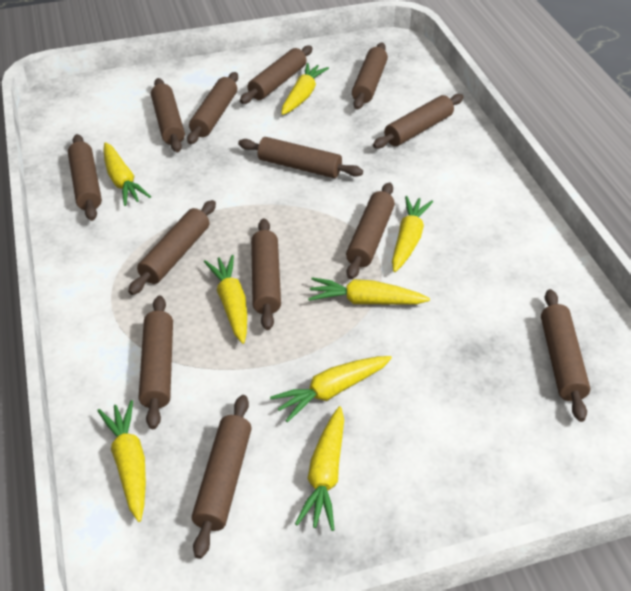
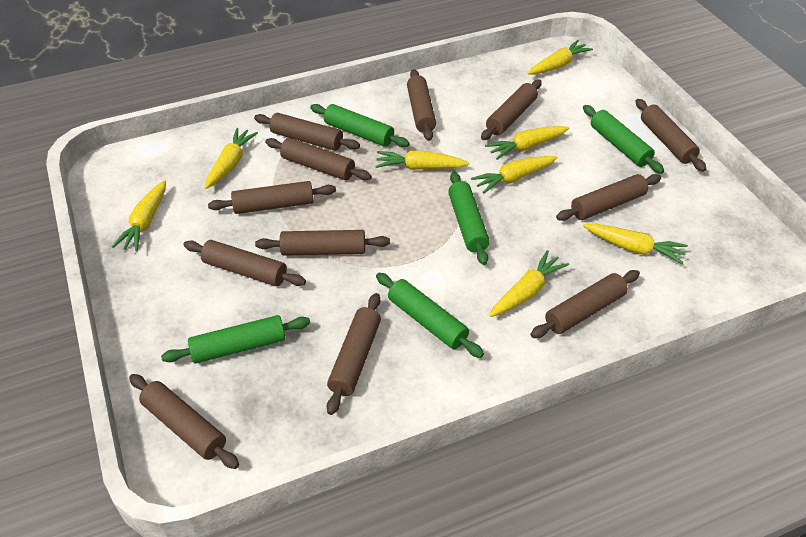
brown rolling pin: [68,134,102,221] [128,200,216,295] [139,296,173,429] [151,78,185,152] [187,72,238,144] [192,395,251,559] [238,137,363,178] [240,46,313,104] [251,219,281,330] [346,182,395,279] [352,43,388,110] [373,94,464,149] [541,289,591,422] = 13 -> [129,374,239,469] [183,240,306,286] [208,181,336,214] [254,113,360,151] [255,230,390,256] [265,138,372,180] [327,293,381,415] [407,69,436,141] [481,79,542,140] [531,270,640,338] [556,174,661,221] [635,99,706,172] = 12
green rolling pin: none = 0 -> [161,315,310,364] [310,104,410,147] [376,273,484,358] [448,172,490,265] [583,105,664,174] = 5

